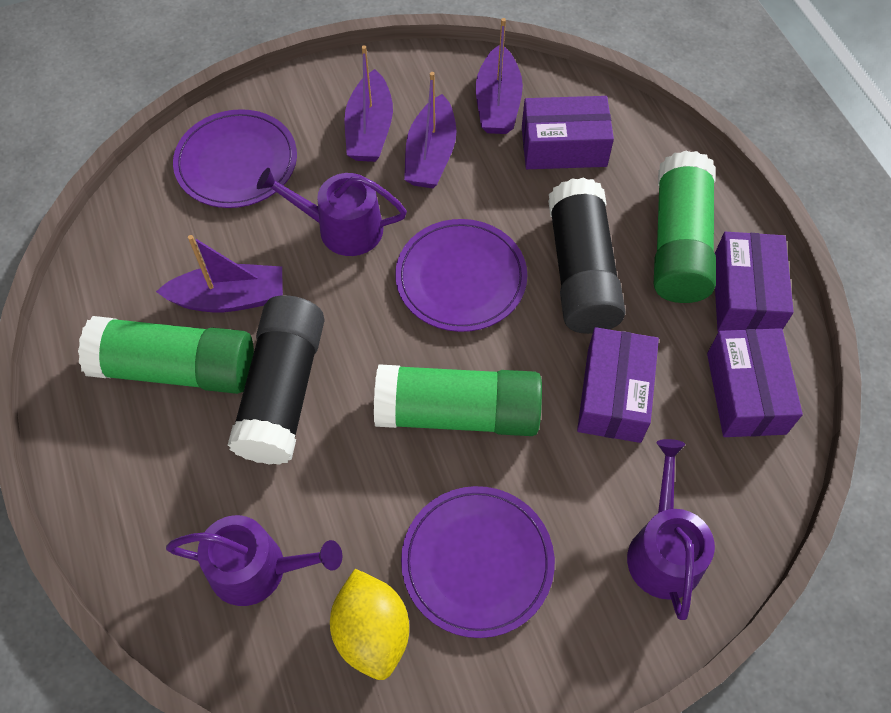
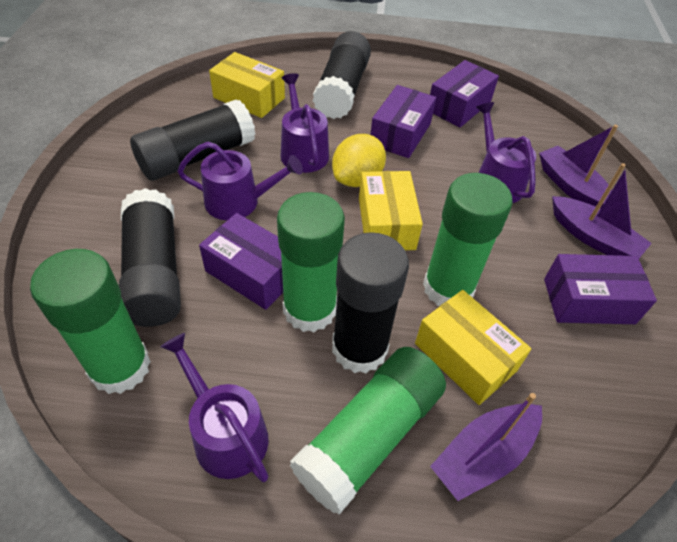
black glue stick: [228,295,325,465] [548,178,626,334] = 2 -> [119,188,181,327] [130,99,255,181] [312,31,371,119] [332,232,409,373] = 4
green glue stick: [78,316,254,394] [374,364,542,436] [654,150,716,303] = 3 -> [30,249,151,394] [277,192,345,332] [290,347,446,515] [423,173,513,306] = 4
purple boat: [156,235,283,312] [344,45,393,162] [404,72,456,188] [476,18,523,134] = 4 -> [430,393,542,501] [539,125,618,209] [552,163,652,258] = 3
purple plate: [173,109,297,208] [395,219,527,332] [401,486,555,638] = 3 -> none = 0
purple watering can: [166,515,342,606] [257,168,407,256] [627,439,715,620] = 3 -> [160,333,269,482] [177,142,303,220] [281,73,329,173] [476,102,536,203] = 4
yellow box: none = 0 -> [209,52,285,118] [359,171,423,250] [415,290,532,405] = 3

